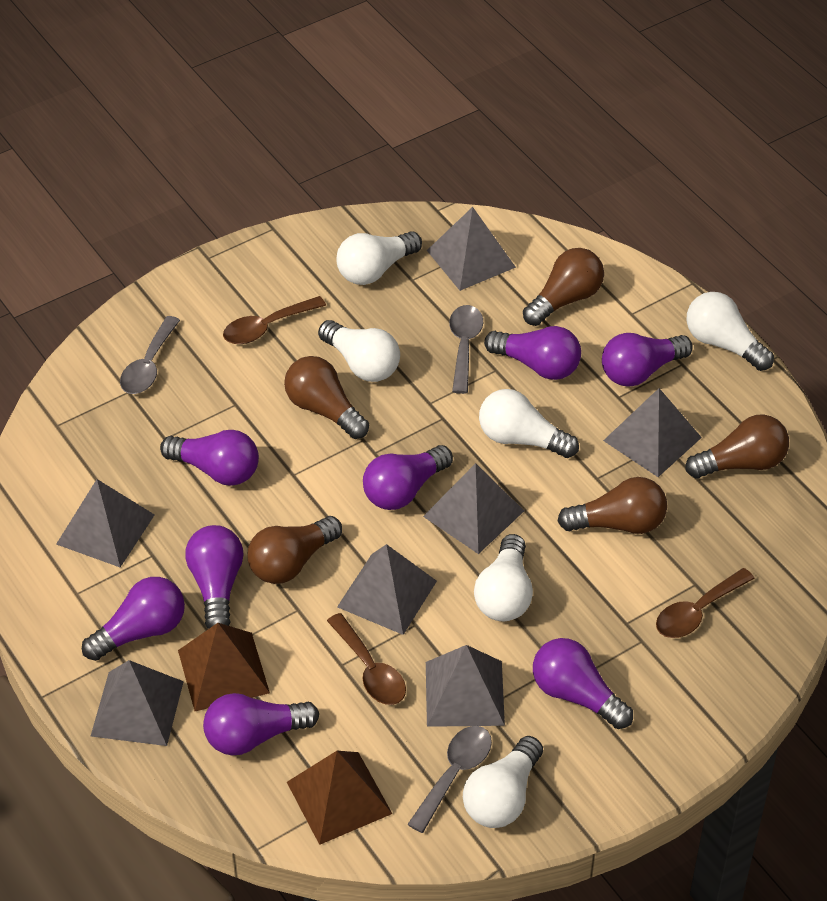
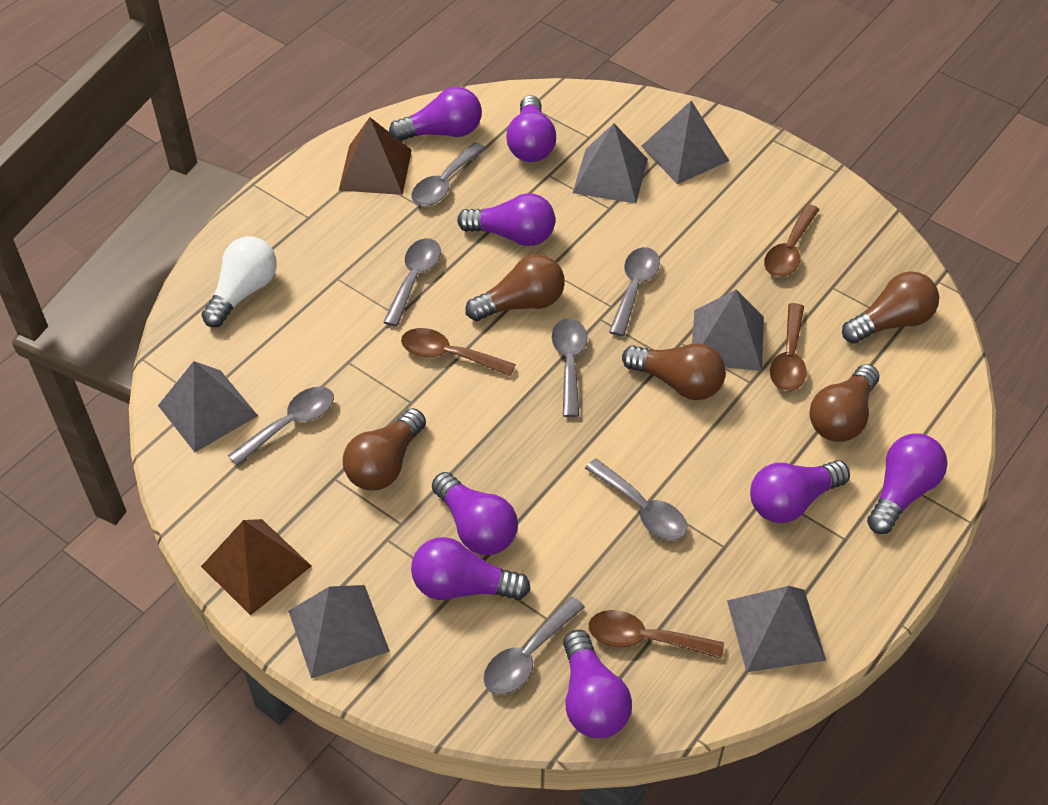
brown spoon: [223,296,326,344] [327,613,406,705] [656,568,755,638] = 3 -> [401,328,516,376] [589,610,724,659] [764,204,819,277] [770,303,806,391] = 4
grey pyramid: [56,479,155,567] [91,660,184,746] [337,544,437,635] [423,463,524,554] [426,645,505,727] [427,207,516,291] [603,388,702,477] = 7 -> [158,361,258,452] [288,585,390,679] [573,123,648,204] [641,101,729,184] [692,289,764,371] [727,586,826,672] = 6
grey spoon: [120,316,180,394] [407,726,492,833] [449,305,483,394] = 3 -> [228,387,334,466] [383,238,441,327] [412,142,486,206] [483,597,585,695] [552,318,587,417] [585,459,688,541] [609,247,660,336] = 7
white light bulb: [318,320,400,382] [336,231,422,285] [463,736,543,828] [474,534,533,621] [479,389,579,458] [687,292,774,371] = 6 -> [201,236,277,327] = 1

